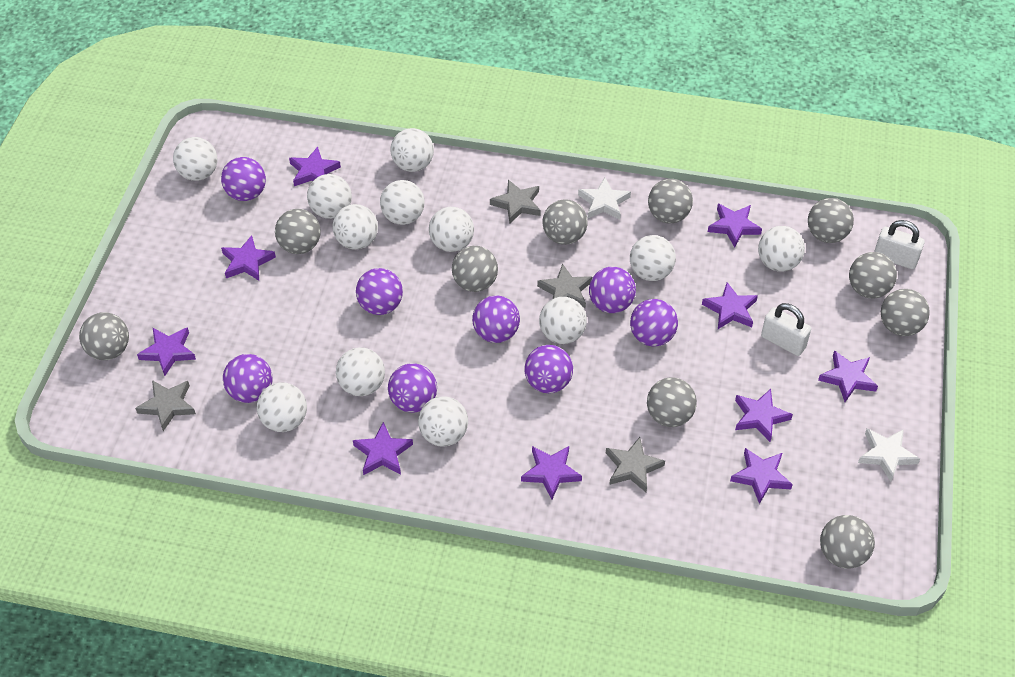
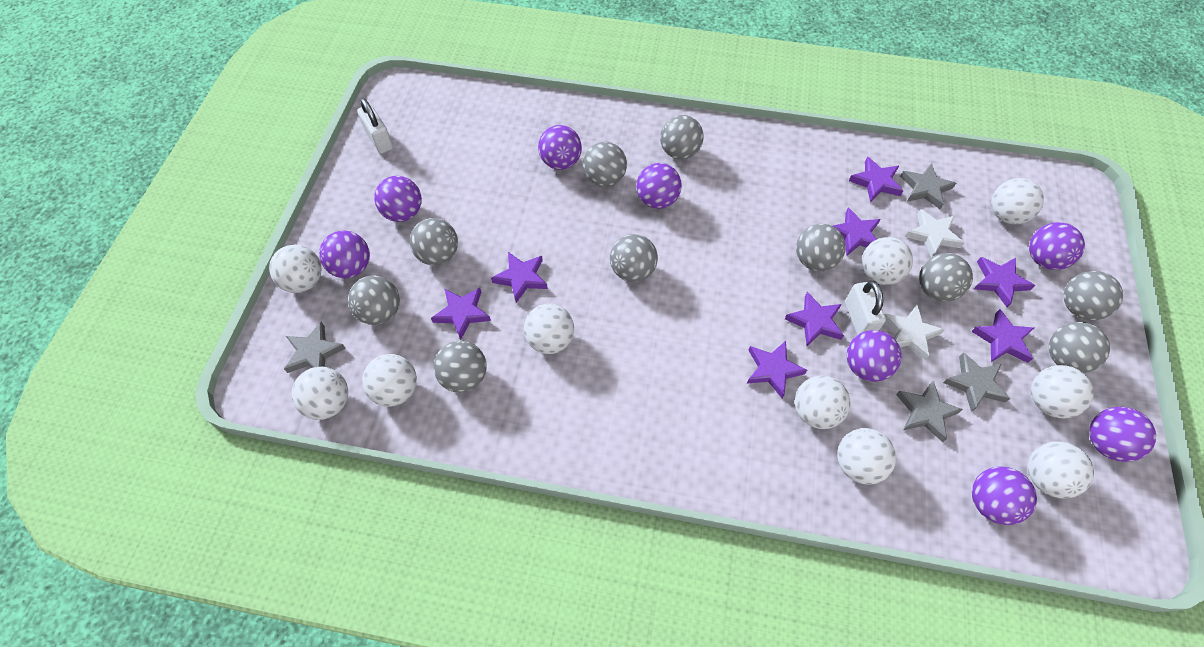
purple star: [137,327,196,376] [221,235,276,281] [289,147,341,186] [353,422,413,475] [521,446,582,499] [702,282,758,329] [708,204,762,247] [730,448,793,504] [735,389,793,442] [818,350,878,402] = 10 -> [431,288,491,340] [491,252,548,303] [747,341,807,399] [785,292,844,346] [833,207,881,256] [849,157,903,203] [971,309,1034,363] [974,257,1035,307] = 8
white ball: [173,137,217,181] [257,382,307,432] [307,174,352,219] [333,204,378,250] [336,347,385,396] [380,180,425,225] [390,128,434,172] [418,396,468,447] [429,207,474,252] [539,297,587,344] [630,235,676,281] [758,226,805,271] = 12 -> [269,245,322,293] [291,367,348,420] [362,354,417,407] [524,304,574,354] [795,376,850,429] [837,428,896,485] [862,237,913,285] [991,178,1044,224] [1028,441,1094,498] [1031,365,1094,419] = 10

